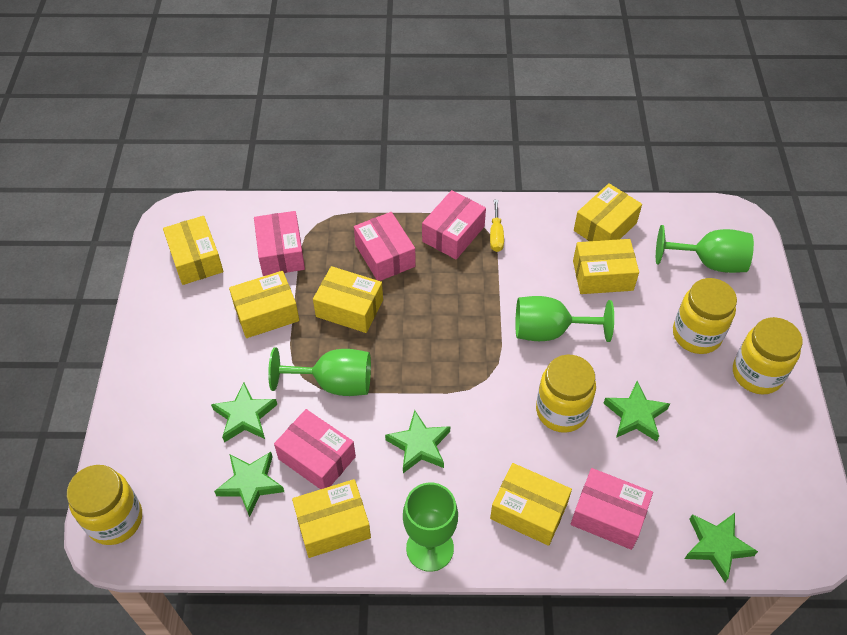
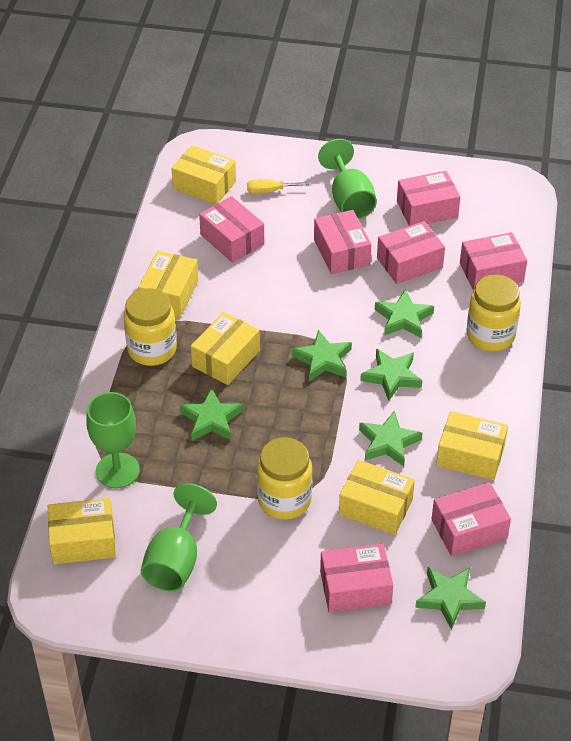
green goblet: [268,347,371,396] [403,482,458,572] [515,296,614,342] [656,225,754,273] = 4 -> [86,392,140,489] [141,483,217,591] [318,139,377,219] = 3
green star: [211,382,277,443] [214,452,284,517] [385,410,450,473] [604,381,670,441] [685,513,758,582] = 5 -> [180,387,243,441] [292,330,352,381] [359,410,422,467] [360,349,422,401] [375,289,434,338] [415,567,486,630] = 6
pink box: [254,211,305,276] [274,409,356,489] [354,212,416,281] [422,190,486,260] [571,468,653,550] = 5 -> [199,196,264,263] [314,210,371,274] [320,544,393,613] [377,221,445,284] [397,171,460,226] [432,482,511,556] [460,232,527,291] = 7
yellow box: [163,216,223,285] [229,271,299,338] [292,479,371,558] [313,266,383,333] [490,463,572,546] [573,239,639,294] [574,183,642,241] = 7 -> [48,498,116,564] [138,251,199,317] [172,145,236,204] [191,312,260,385] [339,460,415,535] [436,411,508,480] = 6
yellow jar: [67,465,142,545] [536,355,596,433] [673,278,737,354] [733,317,803,394] = 4 -> [124,288,177,366] [257,437,313,520] [466,275,521,351] = 3

